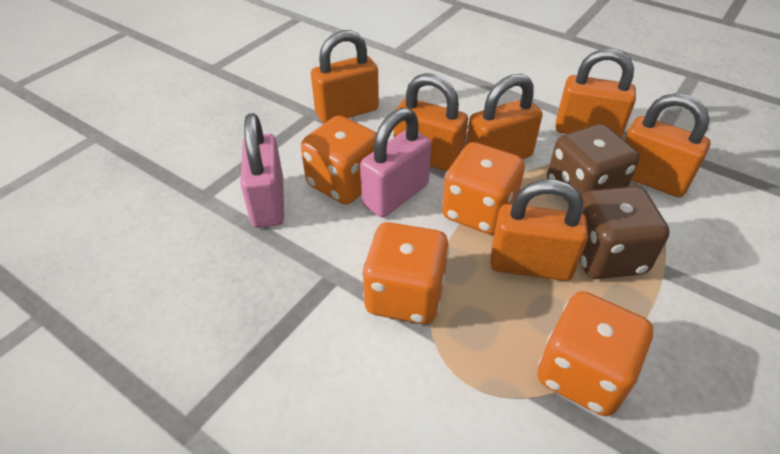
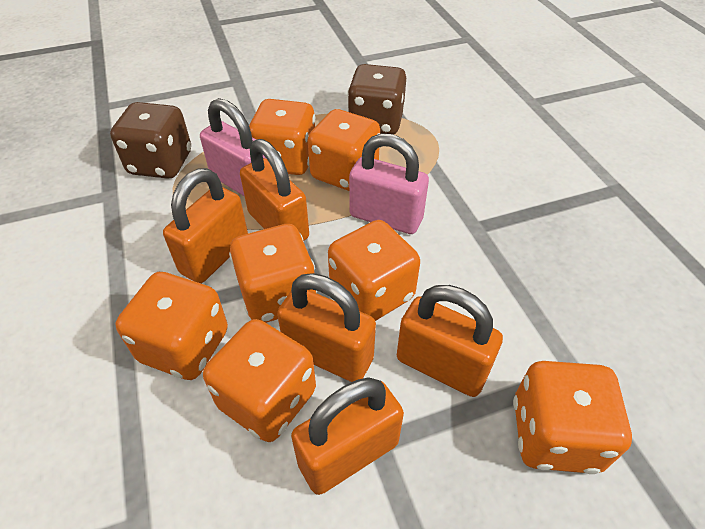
orange dice: [301,116,377,205] [362,222,449,324] [442,142,525,235] [538,291,653,416] = 4 -> [116,272,228,380] [203,319,316,442] [229,224,317,323] [249,99,315,175] [308,109,380,191] [328,220,420,321] [513,361,632,474] = 7
orange padlock: [311,30,379,123] [394,73,468,171] [466,74,542,159] [490,179,588,281] [555,49,636,138] [625,93,711,197] = 6 -> [163,168,248,283] [240,139,309,241] [277,273,376,382] [291,377,404,495] [397,285,503,397] = 5

